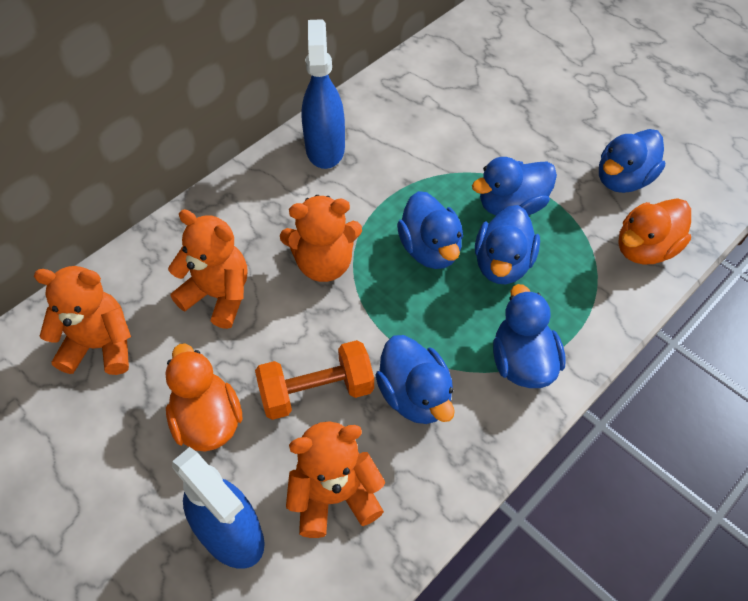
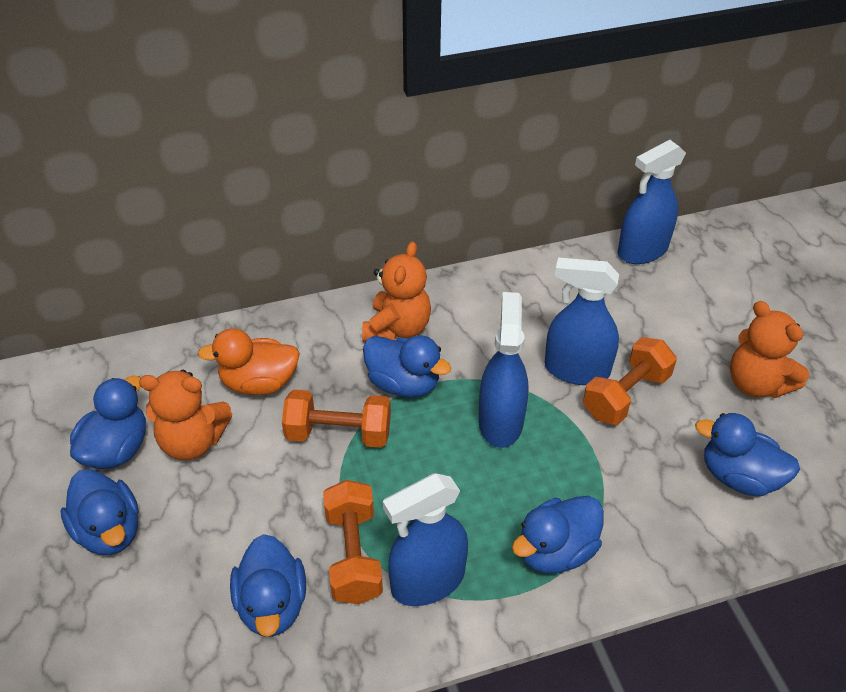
blue spray bottle: [172,447,265,569] [302,19,345,169] = 2 -> [383,473,468,606] [478,292,529,448] [545,258,619,385] [618,140,686,264] = 4
orange duck: [165,343,242,452] [618,198,691,265] = 2 -> [198,328,300,395] = 1
orange dumbbell: [255,340,374,420] = 1 -> [282,389,391,448] [323,480,383,604] [583,337,677,425] = 3
orange teddy bear: [34,266,131,375] [168,209,247,329] [280,195,362,282] [286,421,385,538] = 4 -> [139,370,232,460] [362,242,431,342] [730,301,809,398] = 3

